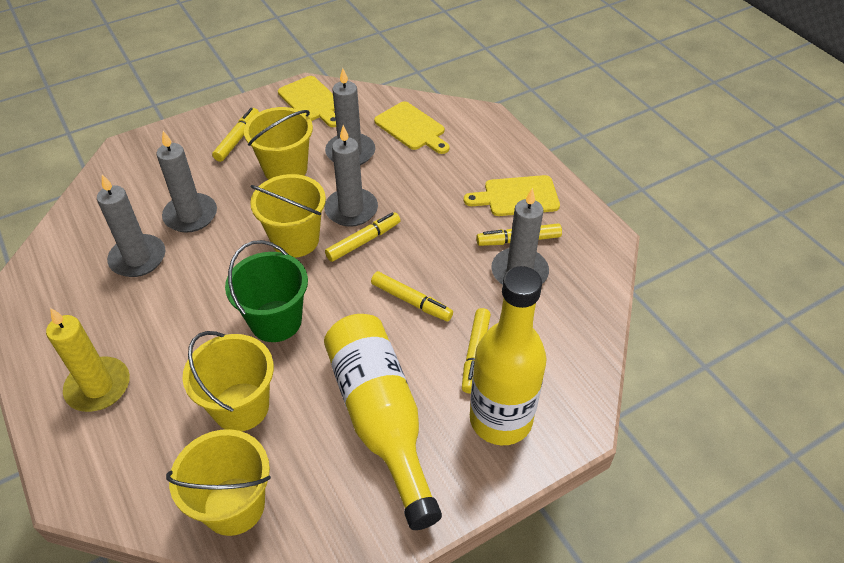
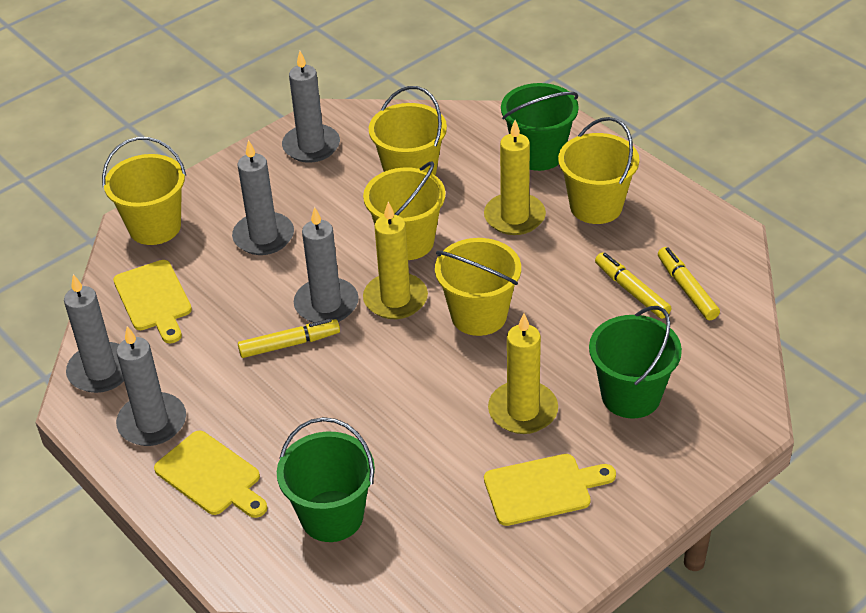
green bucket: [225,240,308,342] = 1 -> [277,417,375,542] [501,83,579,171] [589,306,682,418] = 3
yellow bottle: [324,314,442,530] [470,266,547,445] = 2 -> none = 0
yellow bucket: [166,429,271,536] [183,331,274,431] [244,107,313,180] [250,174,326,258] = 4 -> [102,137,186,245] [363,161,446,260] [369,86,447,176] [435,238,521,336] [558,117,639,224] = 5
yellow candle: [46,308,130,412] = 1 -> [363,202,428,319] [484,120,546,235] [488,313,558,434] = 3
yellow marker: [212,108,259,162] [325,212,401,262] [371,271,453,321] [462,308,491,394] [476,223,562,246] = 5 -> [238,319,340,358] [595,252,672,319] [658,247,720,320] = 3

